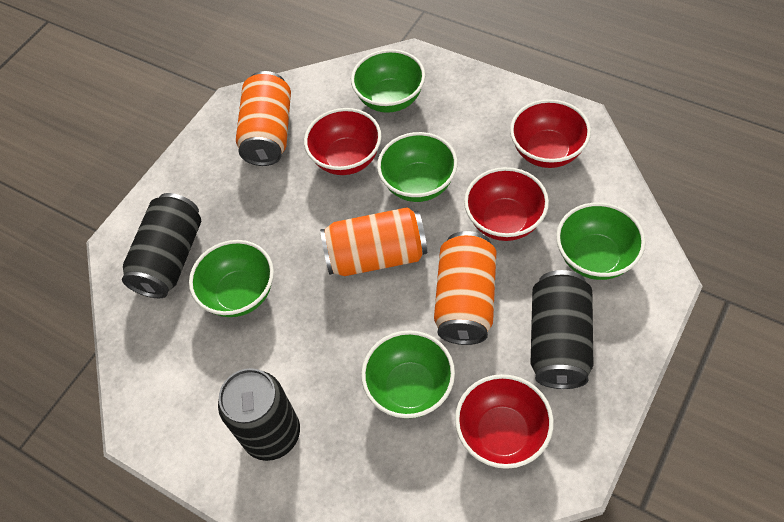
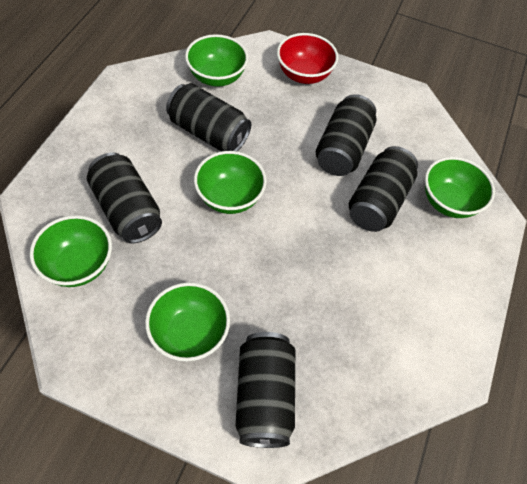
black can: [122,193,201,298] [218,368,300,461] [530,270,594,389] = 3 -> [87,152,162,243] [166,83,251,151] [235,332,295,448] [316,94,376,176] [349,146,418,232] = 5
orange can: [236,71,291,166] [320,207,427,276] [434,231,497,345] = 3 -> none = 0
red bowl: [304,108,381,175] [455,374,554,469] [464,167,549,241] [510,99,591,168] = 4 -> [277,33,338,84] = 1

